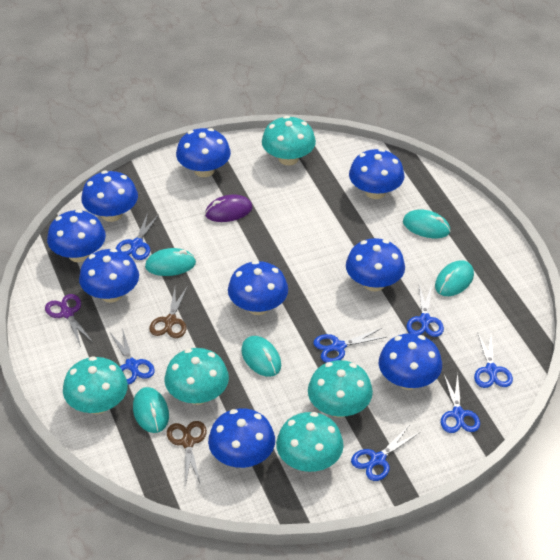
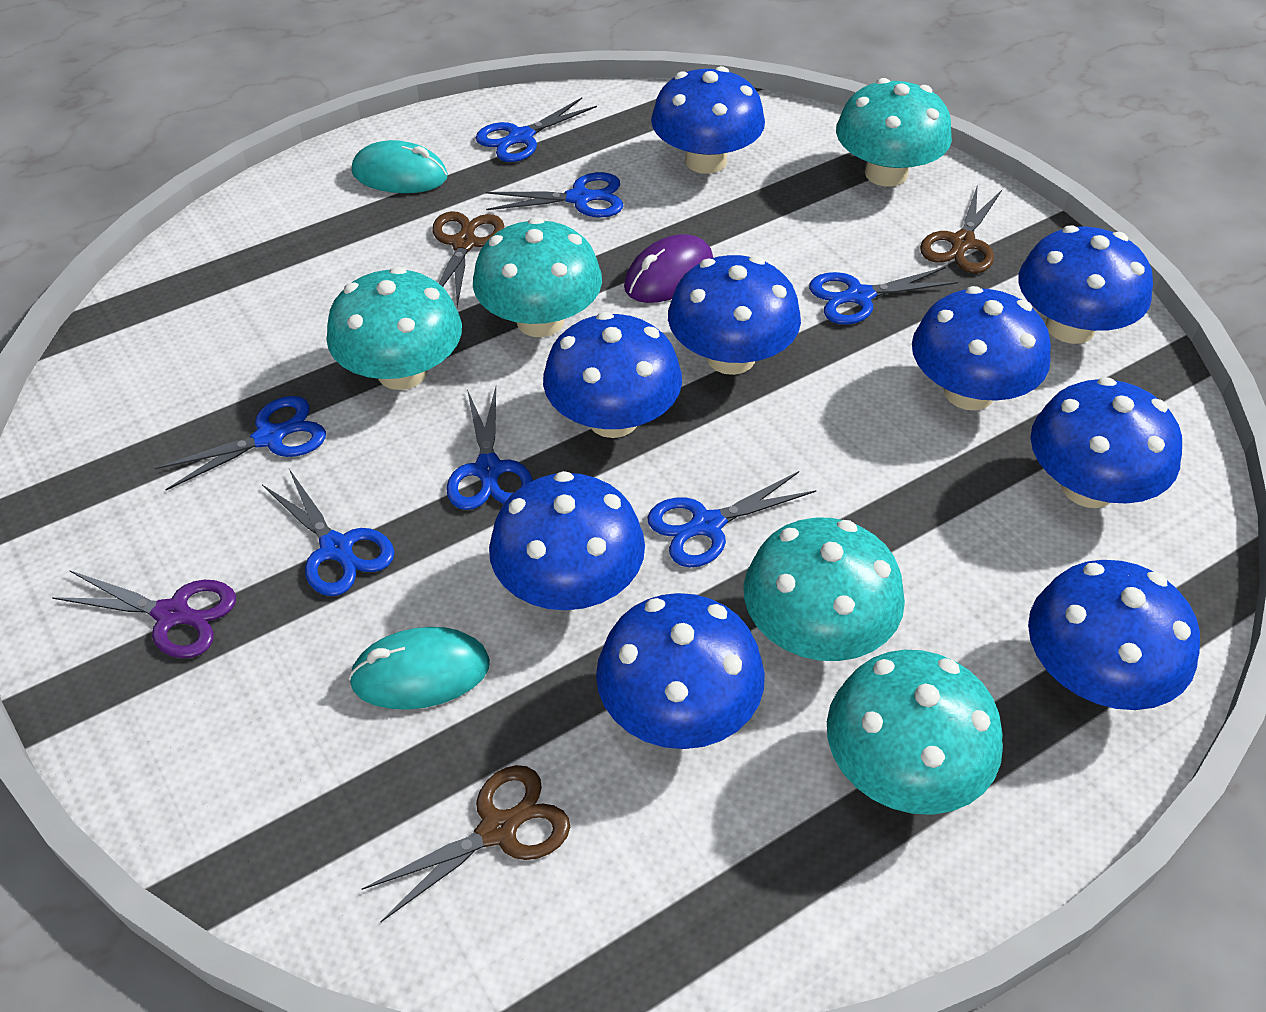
brown scissors: [149,286,188,338] [167,421,207,485] = 2 -> [362,765,570,922] [433,211,504,306] [920,184,1002,273] = 3
turquoise mouse: [133,387,169,433] [145,248,196,276] [241,336,281,377] [403,209,451,238] [435,260,474,296] = 5 -> [348,627,490,710] [352,140,448,193] = 2

